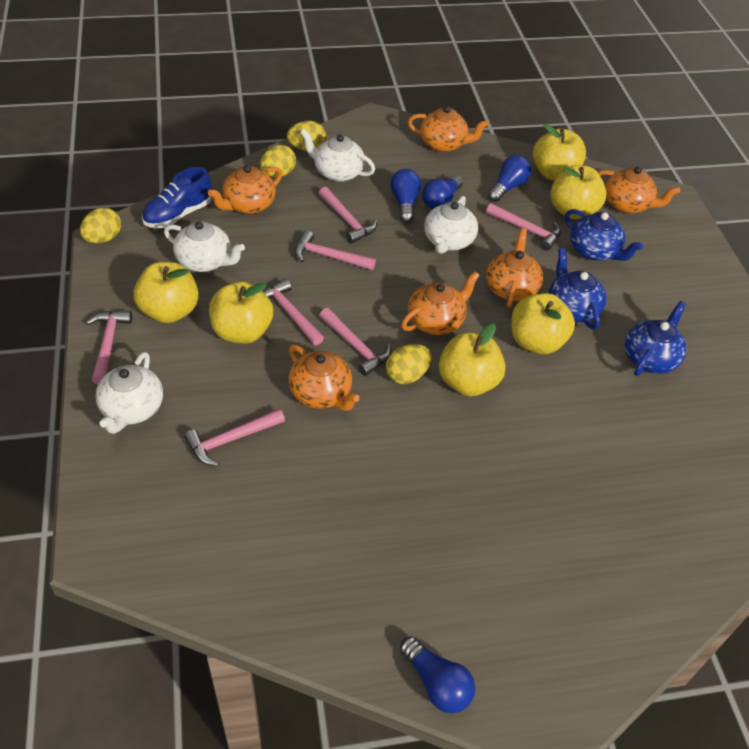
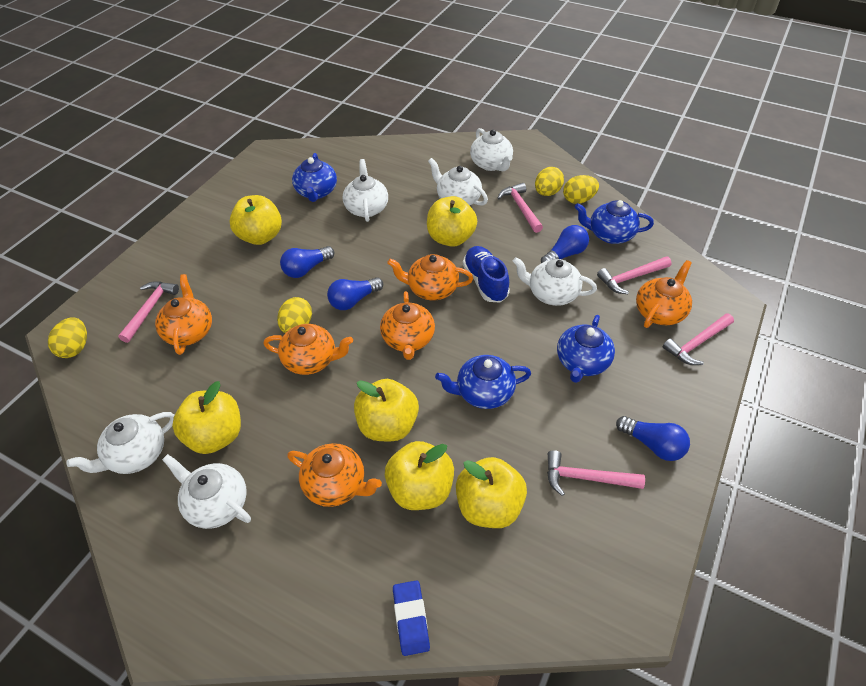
blue eraser: none = 0 -> [393,580,430,656] = 1
blue teapot: [549,248,607,330] [565,209,643,261] [625,301,687,376] = 3 -> [292,153,337,202] [435,355,531,409] [557,315,615,383] [575,200,654,244] = 4
pink hammer: [86,311,132,385] [184,409,285,466] [263,279,324,345] [295,230,376,270] [319,187,377,243] [319,308,391,376] [486,203,561,251] = 7 -> [118,281,179,343] [498,183,543,233] [547,450,645,496] [597,256,672,294] [662,313,734,365] = 5
white teapot: [96,352,163,434] [164,221,245,272] [300,129,375,182] [424,196,478,254] = 4 -> [66,412,175,474] [162,454,251,529] [343,159,388,222] [428,158,488,206] [470,128,513,171] [512,257,597,306] = 6

